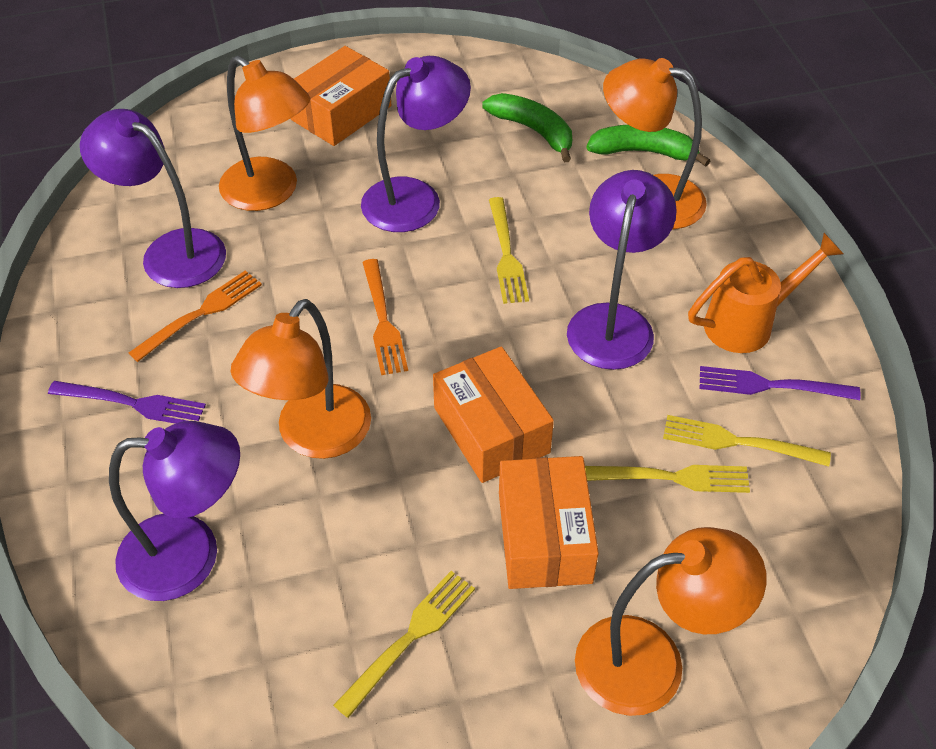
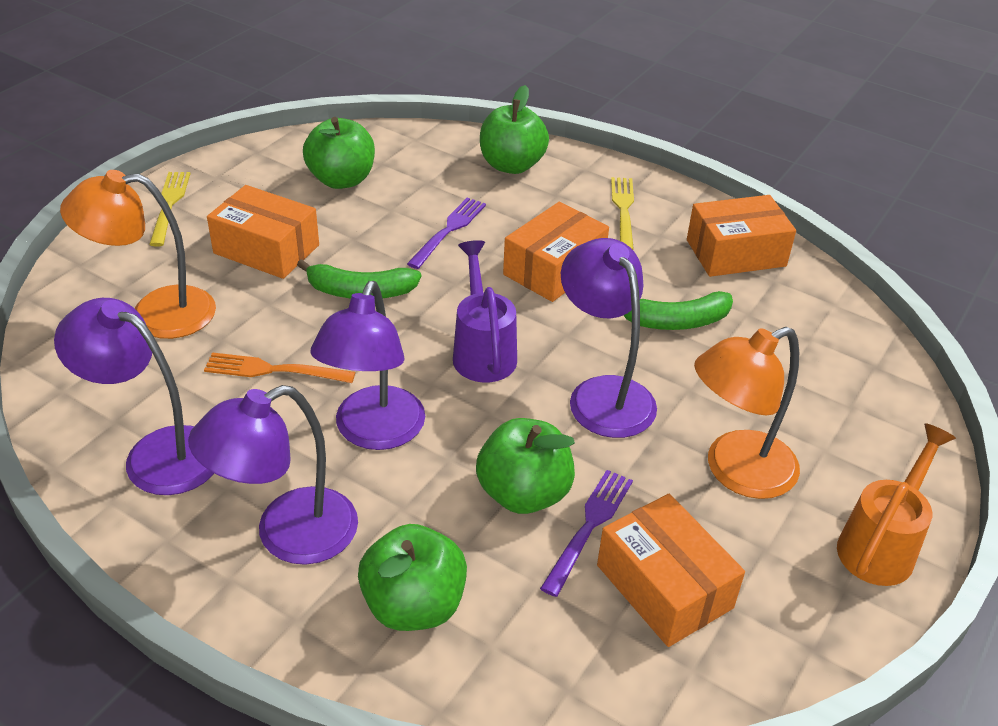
green apple: none = 0 -> [303,117,375,189] [358,524,467,631] [476,418,575,514] [480,85,549,174] = 4
orange box: [291,46,391,146] [433,346,554,483] [499,456,599,589] = 3 -> [207,185,319,279] [503,202,609,302] [597,494,745,647] [687,195,796,277] = 4
orange fork: [129,270,262,362] [362,259,408,375] = 2 -> [204,352,355,383] = 1
orange lamp: [219,55,311,211] [231,299,371,459] [575,527,767,716] [603,58,707,229] = 4 -> [60,170,216,339] [694,327,800,499] = 2
purple watering can: none = 0 -> [453,240,517,383] = 1
yellow fork: [333,571,475,718] [489,197,529,304] [585,465,750,493] [663,415,831,467] = 4 -> [149,172,190,247] [611,177,634,250] = 2

